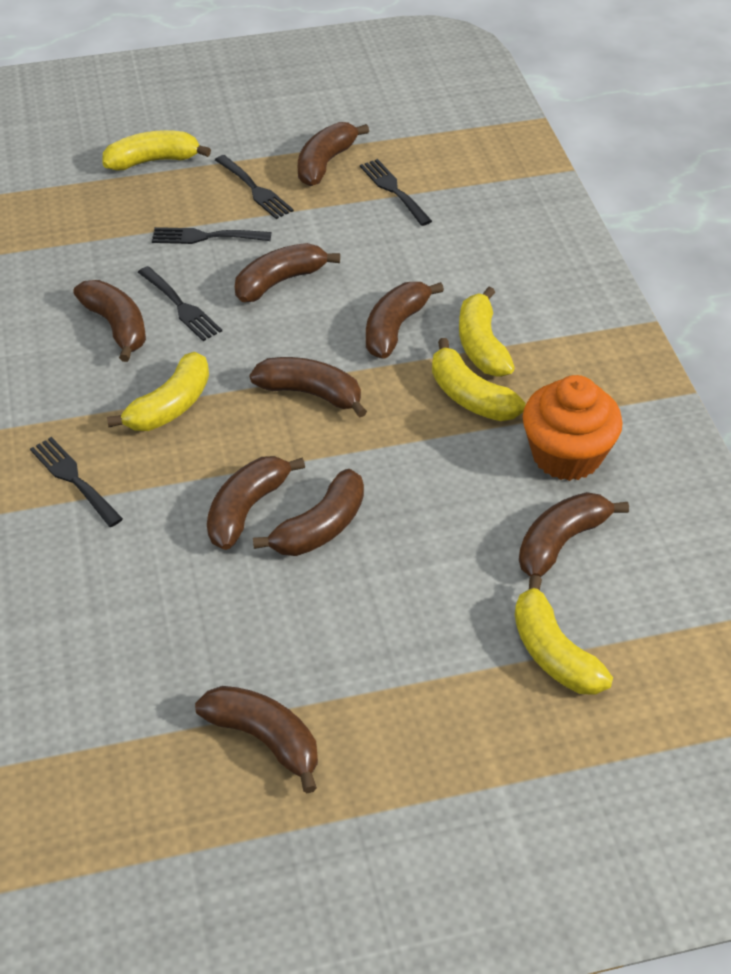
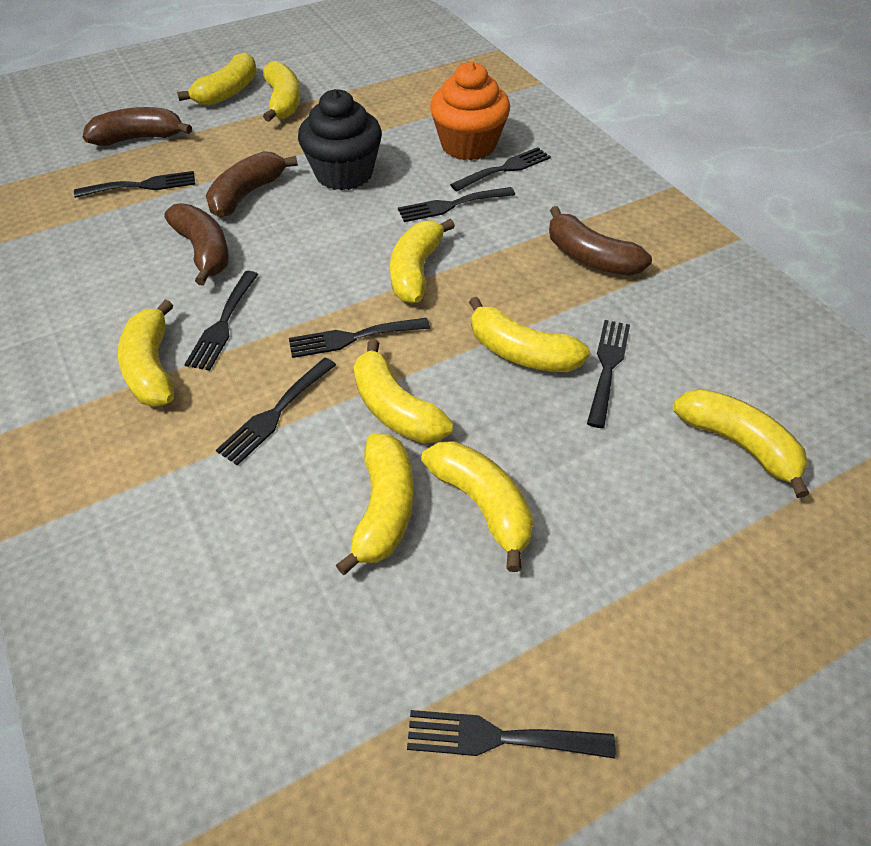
black cupcake: none = 0 -> [298,89,382,191] = 1
black fork: [30,437,123,527] [138,266,222,341] [152,227,271,244] [215,155,294,219] [360,159,432,226] = 5 -> [74,171,195,198] [184,271,258,371] [216,358,336,465] [289,318,430,358] [398,187,515,222] [407,710,616,759] [450,147,551,191] [587,320,630,428] = 8
brown banana: [73,280,146,362] [195,686,318,793] [207,456,305,550] [235,243,340,302] [249,357,367,417] [253,469,364,556] [298,122,369,186] [366,282,444,359] [519,492,629,577] = 9 -> [83,107,192,146] [164,203,229,286] [206,151,298,218] [549,206,652,276] = 4
yellow banana: [103,130,211,171] [107,352,209,431] [432,338,525,421] [459,287,515,377] [515,575,613,695] = 5 -> [118,300,174,407] [177,52,257,106] [263,61,301,122] [336,434,413,575] [354,339,453,443] [390,219,455,303] [421,441,533,572] [469,297,590,372] [673,389,809,498] = 9

